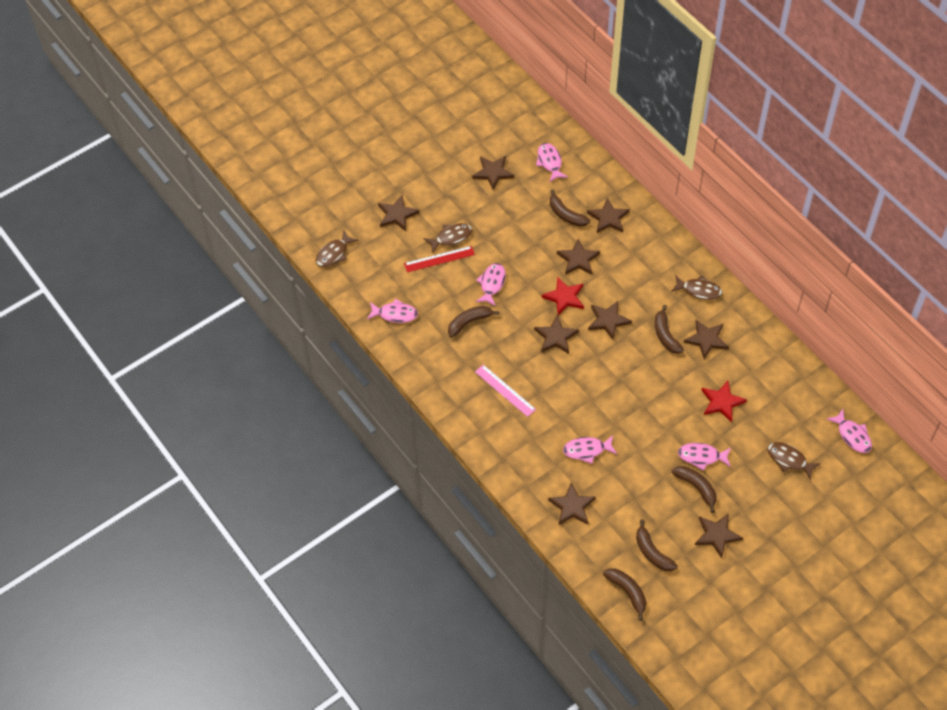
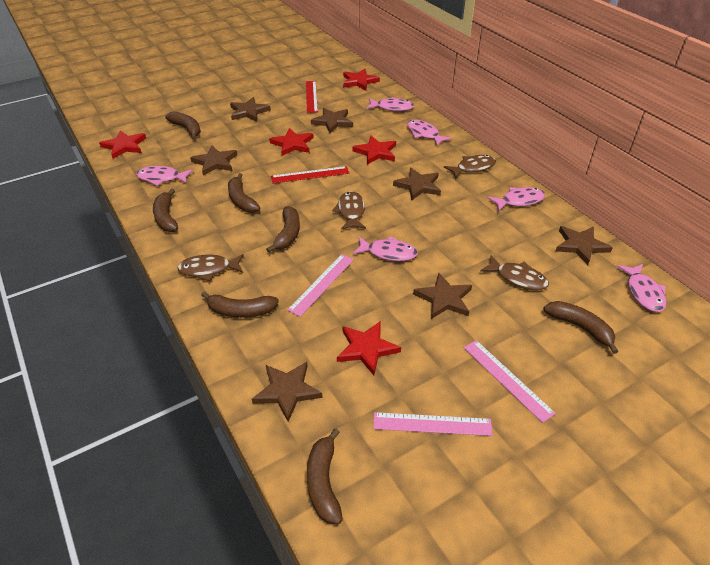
brown banana: [448,306,500,337] [550,189,590,227] [603,568,646,621] [636,519,678,571] [655,305,684,354] [672,466,716,513] = 6 -> [153,189,178,232] [165,111,201,140] [201,292,279,318] [228,173,260,213] [266,206,300,253] [307,428,343,524] [544,301,618,354] = 7
brown star: [378,195,420,231] [472,156,514,191] [534,315,579,354] [548,482,596,525] [557,239,600,275] [587,198,630,233] [588,301,632,339] [684,320,729,359] [695,513,743,558] = 9 -> [190,146,237,176] [230,97,271,122] [252,362,322,422] [311,108,353,133] [393,167,441,200] [413,273,472,319] [556,226,613,265] = 7
pink ruler: [475,365,536,417] = 1 -> [287,254,354,317] [373,412,493,436] [464,340,556,423] = 3
red ruler: [404,246,475,272] = 1 -> [271,166,349,183] [306,81,318,113] = 2
red star: [542,277,584,316] [701,381,747,422] = 2 -> [99,130,146,159] [269,128,314,156] [337,321,401,375] [343,69,380,90] [352,136,396,165] = 5

